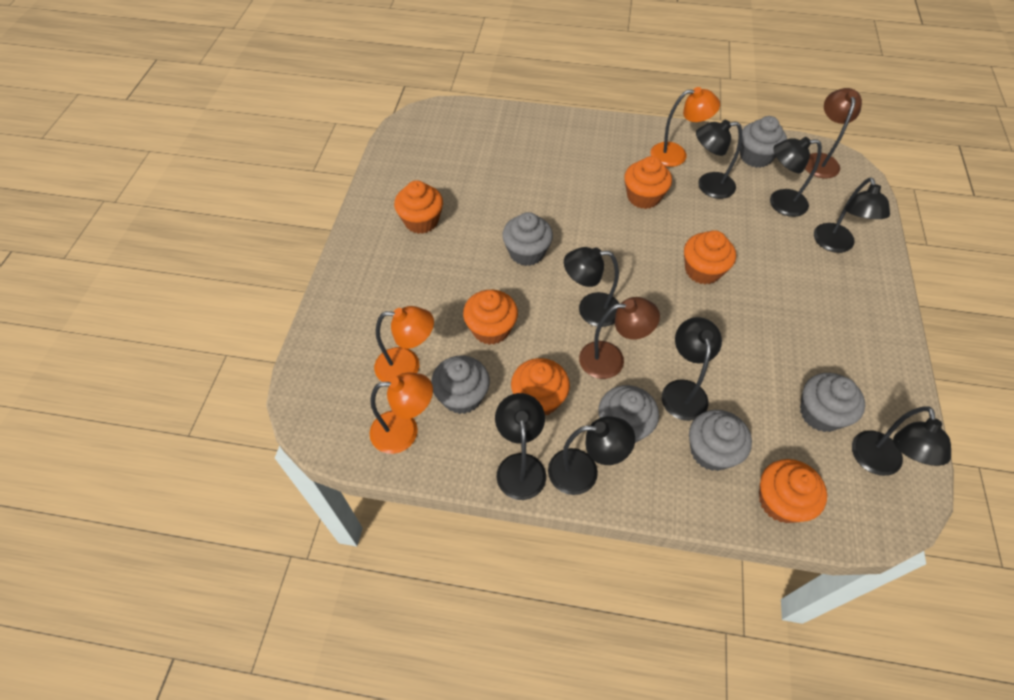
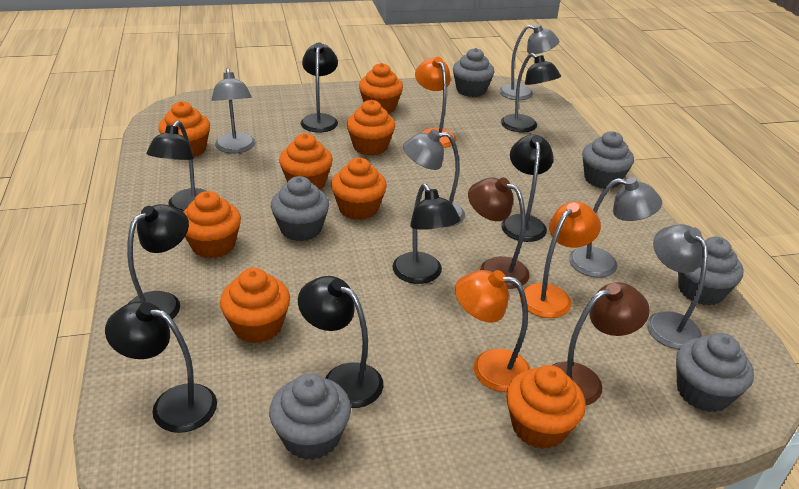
grey lamp: none = 0 -> [211,68,255,153] [403,129,465,227] [499,24,559,100] [569,177,662,278] [647,224,708,349] = 5
orange cupcake: [394,180,443,234] [463,290,518,345] [511,358,570,415] [624,156,672,209] [684,230,736,284] [759,459,827,523] = 6 -> [159,101,210,158] [183,191,241,259] [220,268,290,343] [279,133,333,190] [331,158,387,220] [347,100,395,156] [359,63,403,113] [506,365,586,449] = 8

